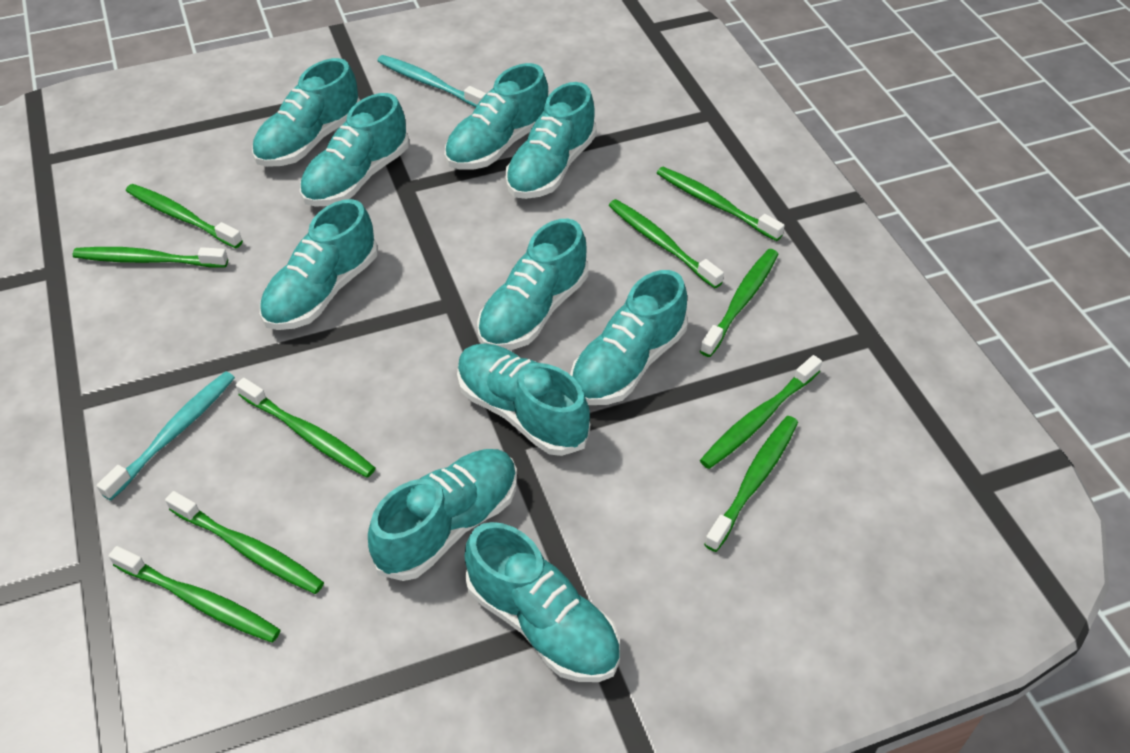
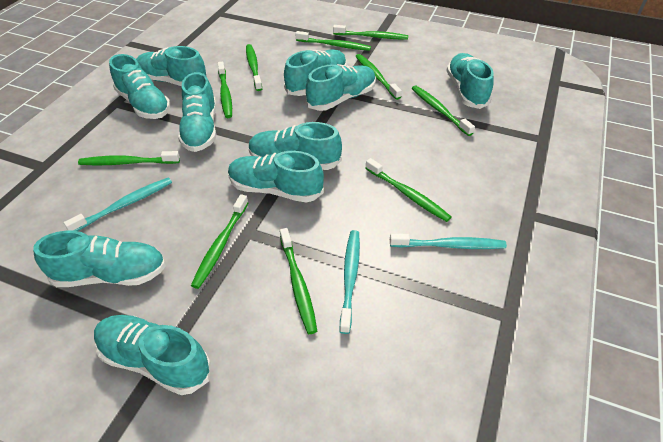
turquoise toothbrush: [96,371,235,501] [377,55,487,107] = 2 -> [64,177,172,231] [340,230,360,334] [390,233,507,249] = 3

